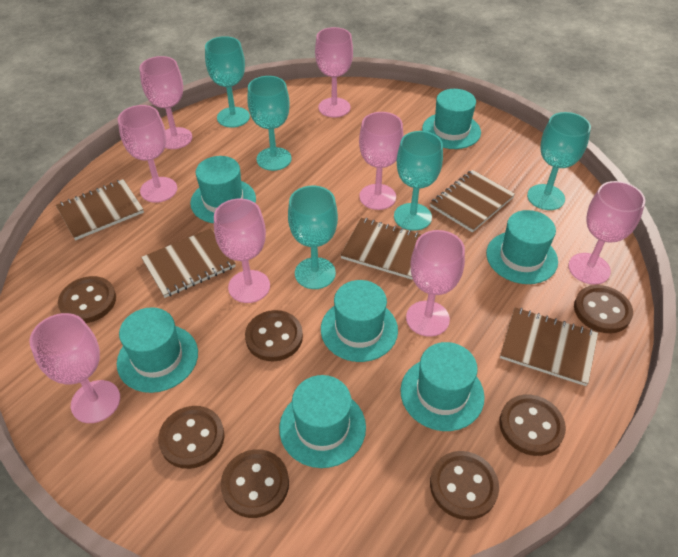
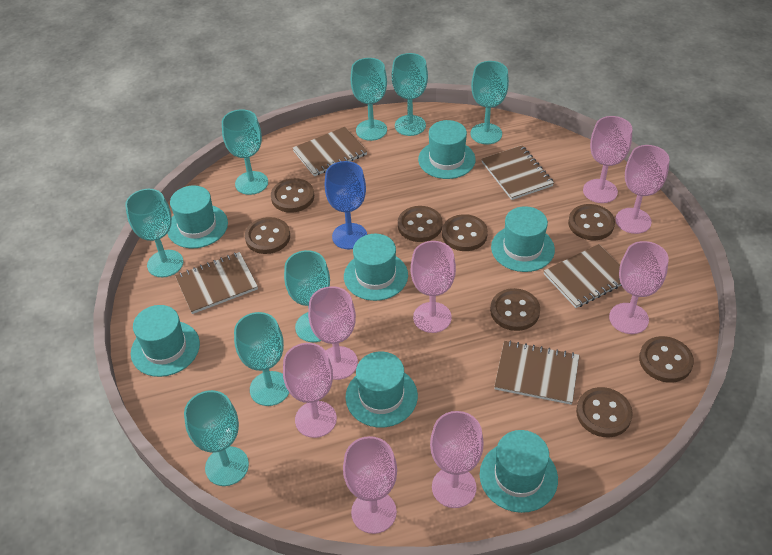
blue goblet: none = 0 -> [325,161,367,249] = 1
brown button: [58,276,116,323] [158,406,224,469] [221,449,289,518] [245,310,303,361] [430,451,499,520] [499,394,566,456] [574,285,633,333] = 7 -> [245,217,290,254] [271,178,314,213] [398,206,443,242] [442,214,488,251] [490,288,540,331] [568,204,615,240] [576,387,633,437] [639,336,694,383] = 8
turquoise goblet: [205,36,250,128] [247,76,291,171] [288,186,338,289] [394,131,443,231] [527,112,591,210] = 5 -> [125,189,183,277] [184,390,249,486] [222,109,268,195] [234,312,289,406] [284,250,330,342] [351,58,387,141] [392,53,428,136] [470,61,509,144] = 8

